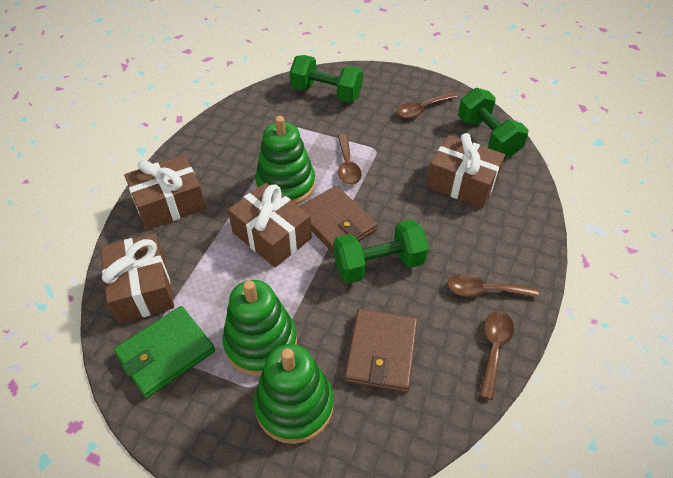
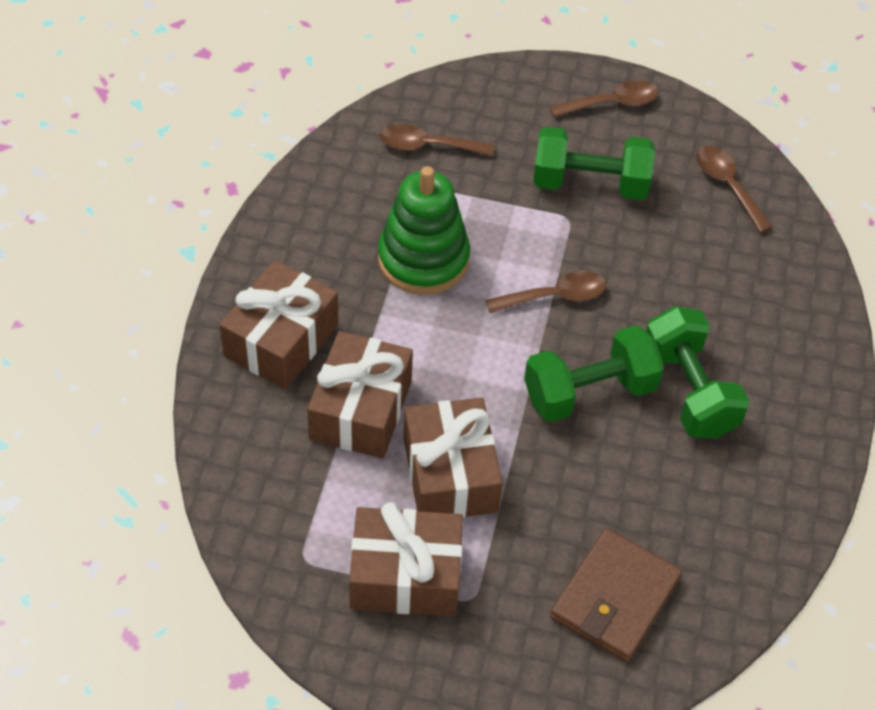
brown wallet: [299,186,377,253] [344,308,418,393] = 2 -> [550,528,682,662] = 1
green stacking toy: [223,280,297,376] [254,344,334,444] [255,116,316,204] = 3 -> [378,166,470,295] = 1
green wallet: [114,306,215,398] = 1 -> none = 0

